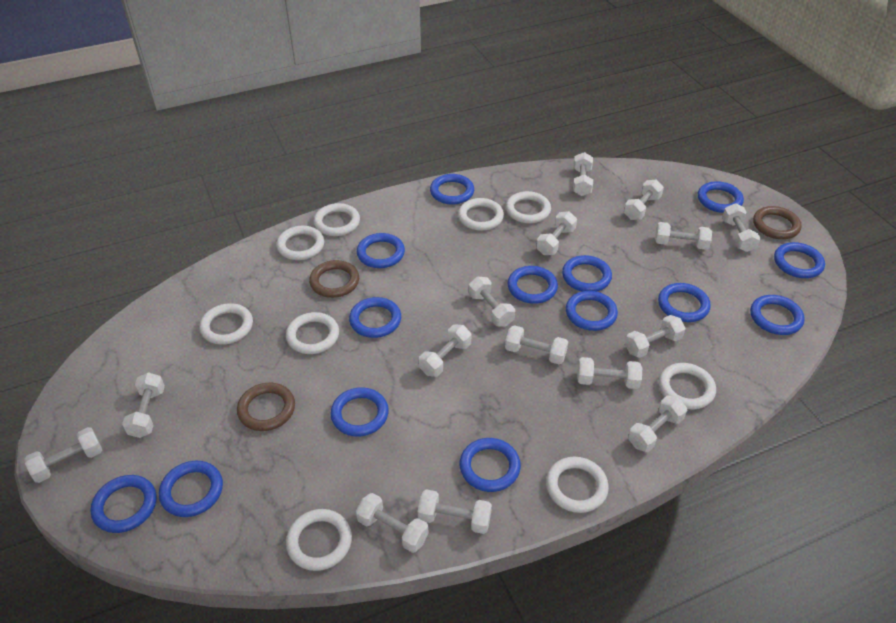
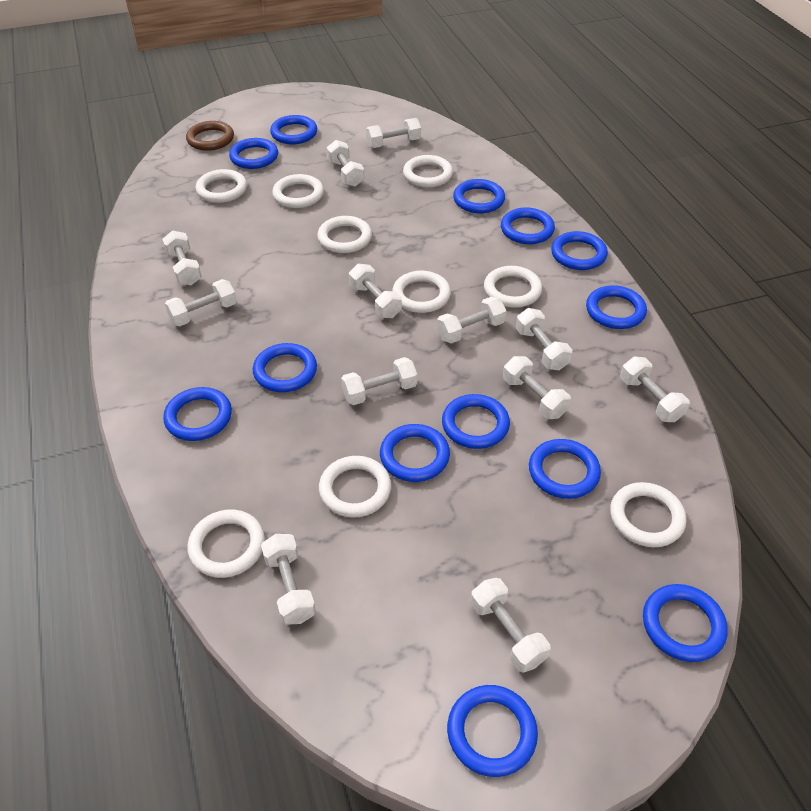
blue ring: [90,475,157,533] [159,461,223,517] [330,387,389,437] [349,297,401,338] [357,233,405,268] [430,174,474,205] [460,438,521,492] [508,266,558,304] [562,255,612,292] [566,291,618,331] [658,283,711,322] [698,181,744,213] [750,295,805,335] [774,242,825,278] = 14 -> [163,387,232,441] [229,138,278,169] [253,343,317,392] [270,115,317,144] [380,424,450,482] [442,394,510,449] [447,685,538,777] [453,179,505,213] [501,207,555,244] [529,439,601,499] [551,231,608,270] [586,285,647,329] [643,584,728,662] = 13
brown ring: [237,383,295,431] [309,260,359,298] [753,206,802,239] = 3 -> [186,121,234,151] = 1
white dumbbell: [24,427,102,483] [122,372,165,438] [356,493,429,553] [418,489,492,534] [419,324,472,377] [469,277,515,327] [505,325,568,364] [536,211,577,255] [573,152,593,196] [577,357,642,389] [624,180,664,220] [625,315,686,358] [628,396,687,452] [655,222,712,250] [722,203,760,252] = 15 -> [162,230,202,285] [165,279,237,326] [261,534,316,625] [326,140,364,187] [341,357,417,405] [349,264,402,318] [366,118,421,148] [437,297,506,343] [471,578,550,673] [503,356,571,419] [516,308,572,370] [620,356,690,422] = 12

